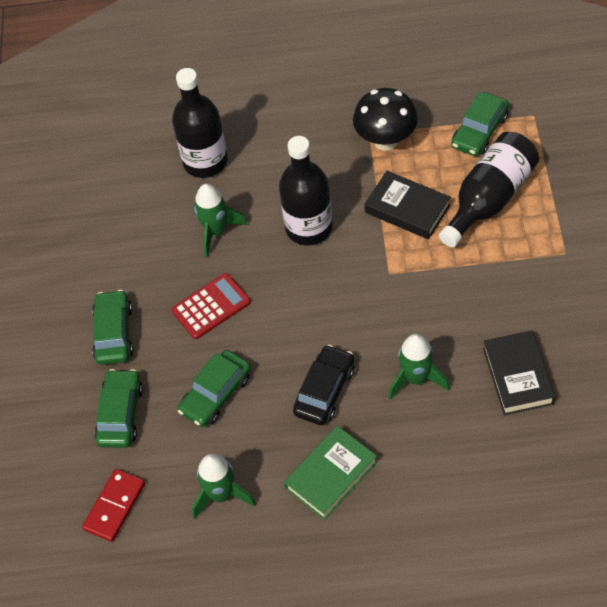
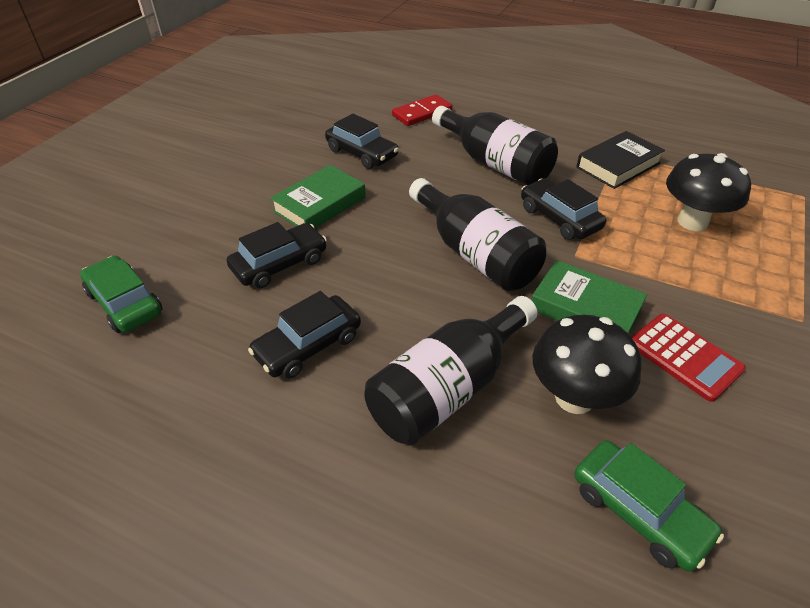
black book: [365,171,450,239] [483,330,556,415] = 2 -> [576,131,665,189] = 1
black car: [293,345,354,425] = 1 -> [227,222,327,289] [248,291,361,379] [325,114,399,169] [521,178,606,240] = 4
black mushroom: [353,88,418,151] = 1 -> [532,315,642,414] [666,153,751,231] = 2
green book: [284,426,377,520] = 1 -> [270,165,366,228] [531,260,647,334] = 2
green car: [92,290,133,365] [94,369,143,448] [178,350,251,427] [451,92,509,156] = 4 -> [80,256,162,333] [574,440,724,571] = 2
green rocket: [192,454,256,519] [193,184,248,258] [388,334,450,399] = 3 -> none = 0

